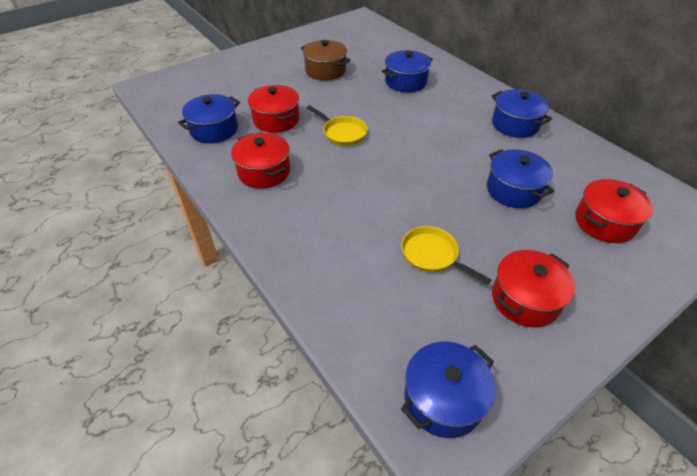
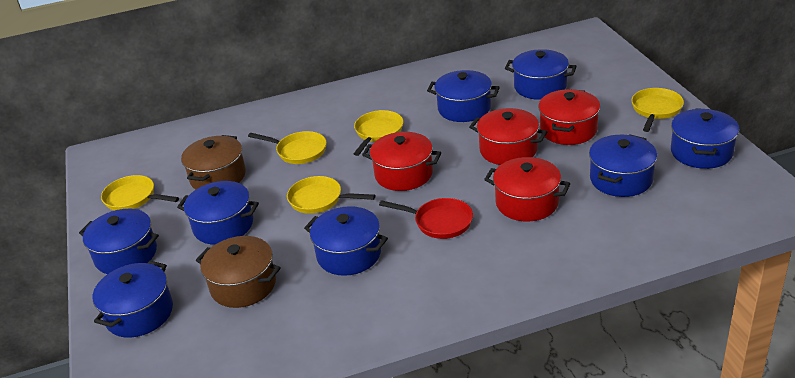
blue pot: [178,94,240,144] [382,50,433,93] [401,342,495,438] [487,149,554,208] [491,89,552,138] = 5 -> [79,209,159,274] [93,261,173,338] [177,181,259,245] [304,206,388,276] [427,70,500,122] [505,49,577,100] [589,134,658,197] [671,108,739,169] = 8
brown pot: [301,40,350,81] = 1 -> [181,135,246,190] [196,236,281,308] = 2
red pan: none = 0 -> [379,198,473,239] = 1
yellow pan: [307,105,368,146] [401,226,491,285] = 2 -> [101,175,179,211] [248,131,327,164] [287,176,375,214] [354,110,403,156] [631,88,684,132] = 5

